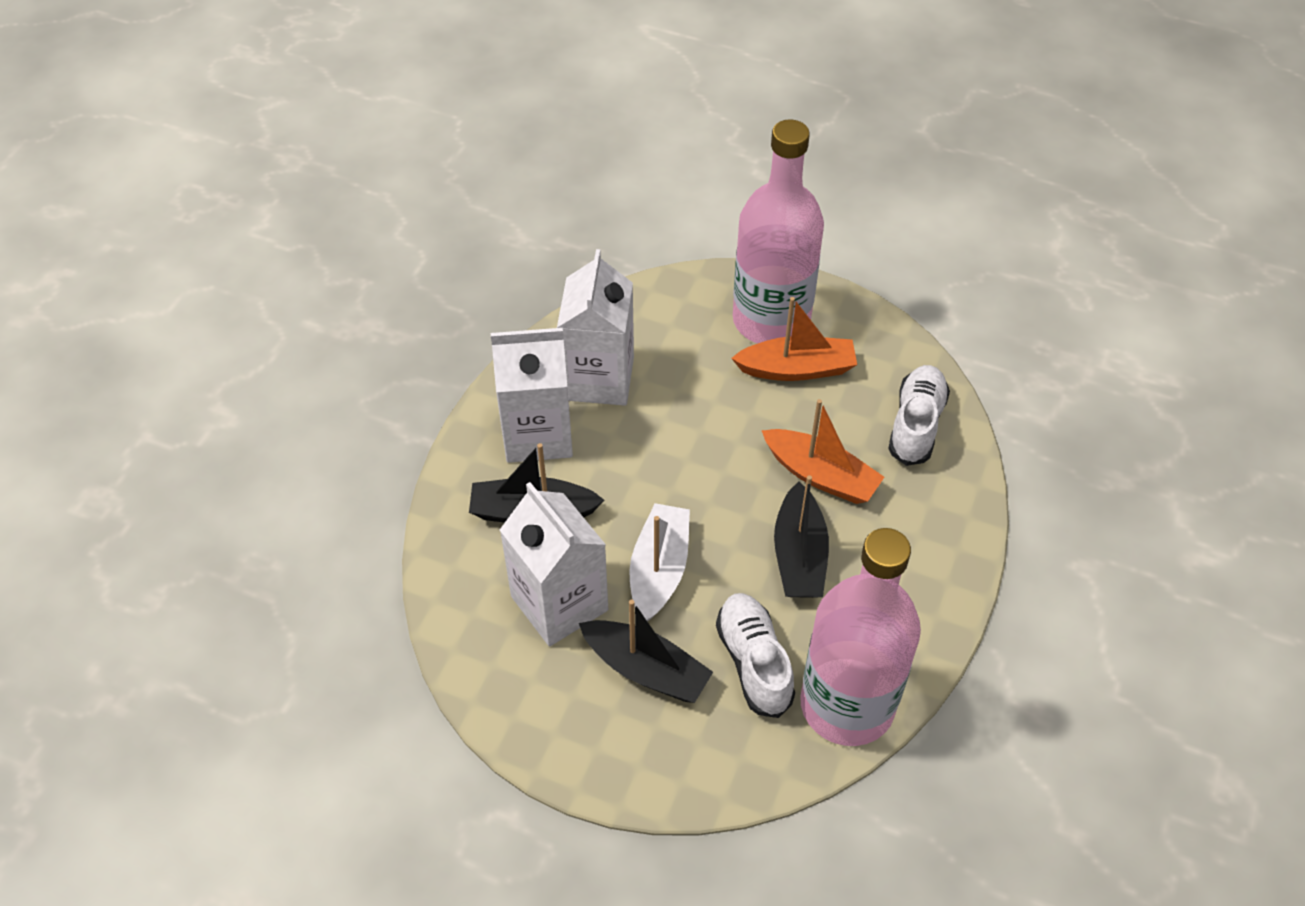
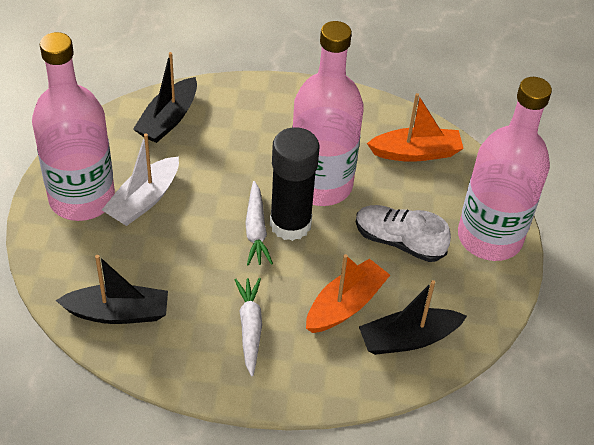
black glue stick: none = 0 -> [270,127,319,241] = 1
pink bottle: [733,119,824,343] [800,528,921,746] = 2 -> [32,32,115,221] [292,21,364,206] [458,77,552,261] = 3
white carrot: none = 0 -> [234,278,262,376] [245,181,273,266] = 2
white carton: [491,328,573,463] [500,482,608,646] [557,249,634,406] = 3 -> none = 0
white shoe: [716,593,795,718] [888,365,950,466] = 2 -> [356,205,451,262] = 1

